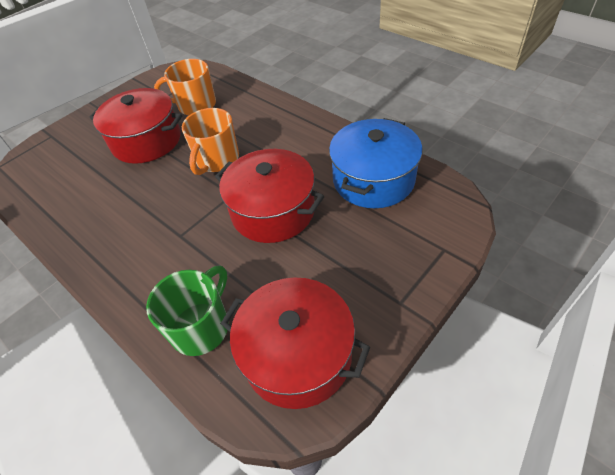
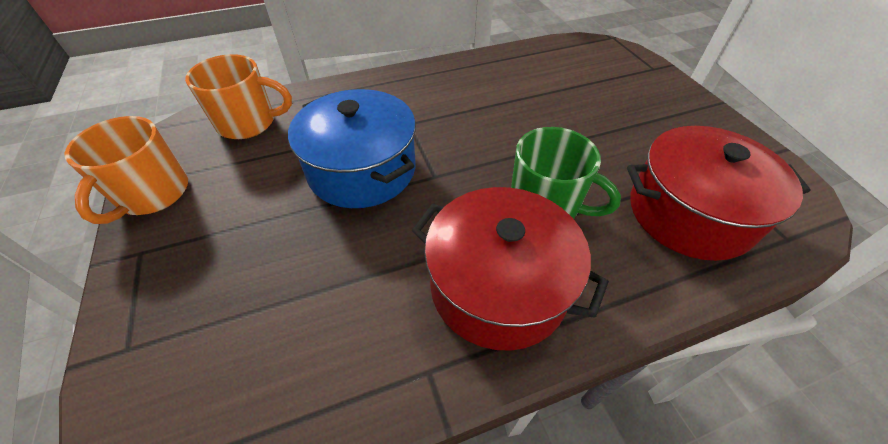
red pot: [90,88,182,164] [215,149,324,243] [221,277,370,409] = 3 -> [412,187,609,351] [627,126,811,261] = 2

